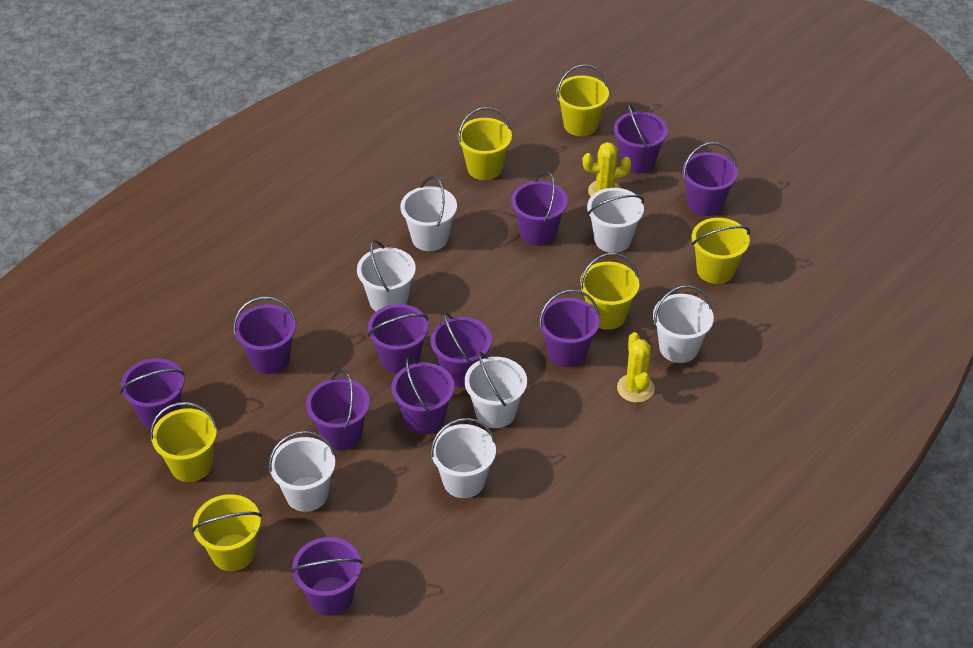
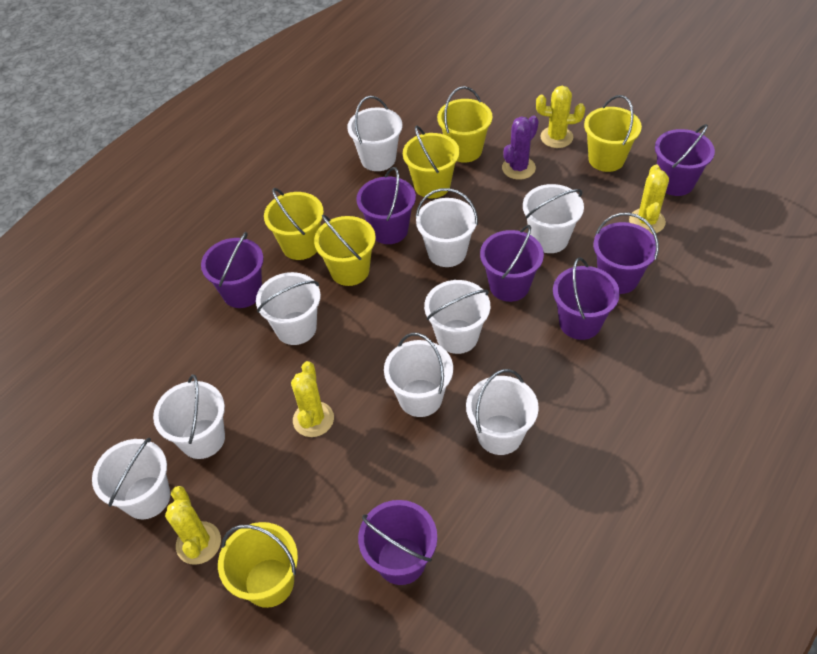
purple bucket: [120,358,185,429] [233,296,297,374] [291,537,363,616] [306,370,370,451] [368,304,428,373] [392,357,455,434] [431,312,492,387] [511,171,568,246] [539,289,600,367] [614,103,668,174] [682,142,738,216] = 11 -> [201,232,264,308] [356,167,416,244] [358,500,437,585] [480,225,544,302] [553,257,620,340] [593,213,659,294] [655,124,715,196] = 7
purple cactus: none = 0 -> [502,115,539,180] = 1
white bucket: [269,431,336,512] [357,240,416,311] [401,176,457,251] [431,418,496,498] [465,352,527,428] [587,188,644,253] [653,285,714,363] = 7 -> [92,438,170,519] [153,375,225,459] [256,272,321,345] [347,96,402,171] [384,333,453,417] [416,188,478,267] [424,280,490,354] [466,369,539,455] [523,184,584,253] = 9
yellow cactus: [583,142,632,196] [617,332,655,403] = 2 -> [165,486,221,565] [291,361,334,437] [536,86,585,148] [629,165,669,234] = 4

